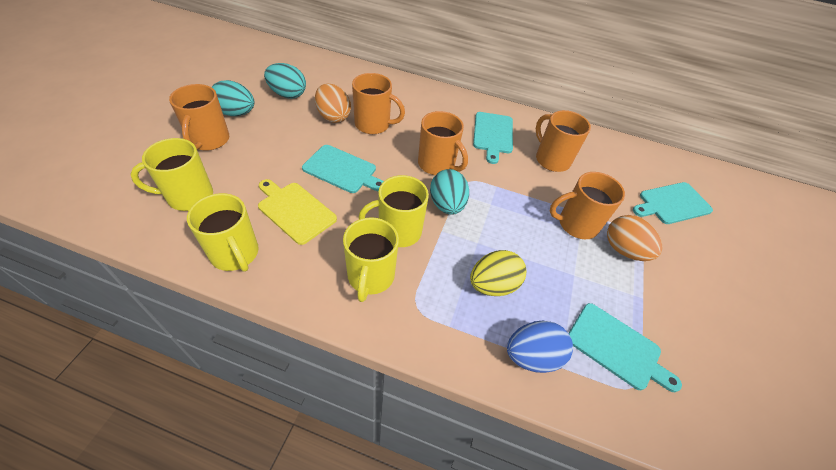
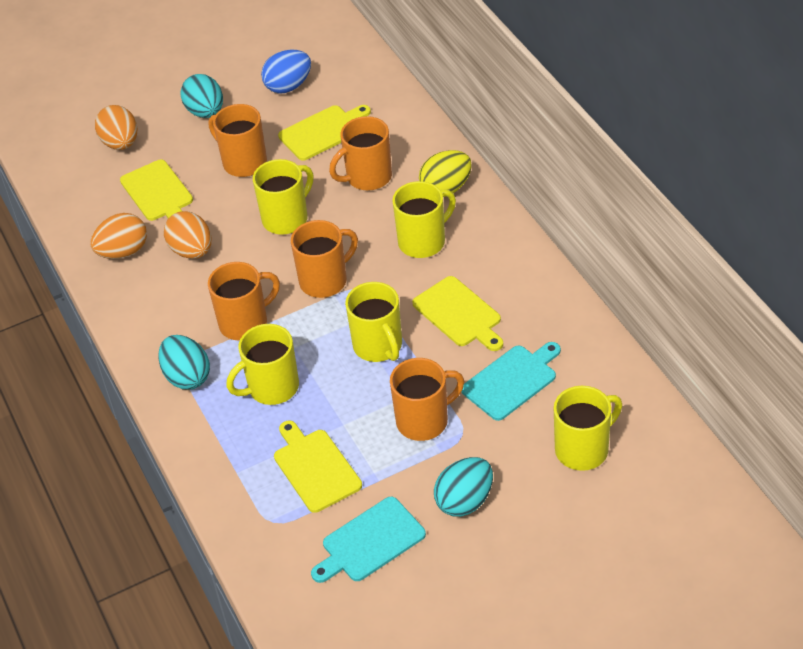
orange egg: [315,83,351,123] [607,215,662,261] = 2 -> [90,213,147,259] [95,105,138,150] [164,211,212,259] = 3
turquoise cutting board: [302,145,384,193] [473,112,513,164] [568,303,682,392] [633,182,713,224] = 4 -> [311,497,426,583] [462,342,561,421] = 2
yellow cutting board: [258,179,337,245] = 1 -> [120,160,193,221] [274,421,362,513] [278,105,371,161] [412,276,503,351] = 4
yellow mug: [131,138,213,211] [187,193,259,272] [343,217,399,302] [359,175,429,247] = 4 -> [226,324,299,405] [253,159,314,235] [345,282,402,362] [392,181,456,258] [554,386,622,471] = 5

